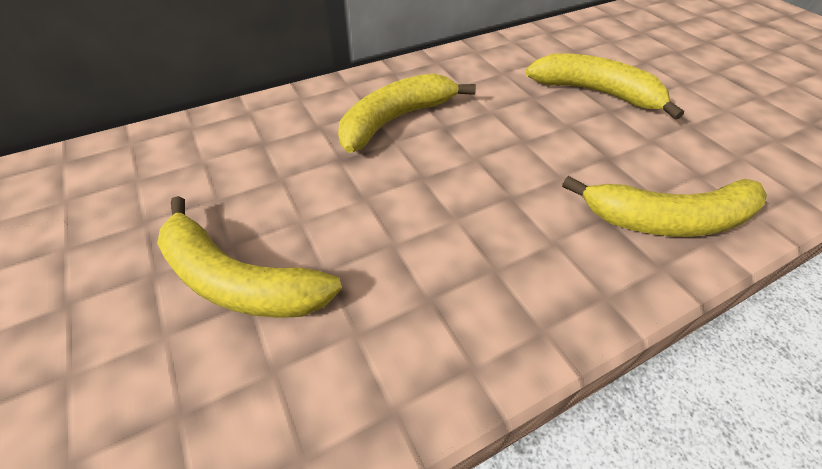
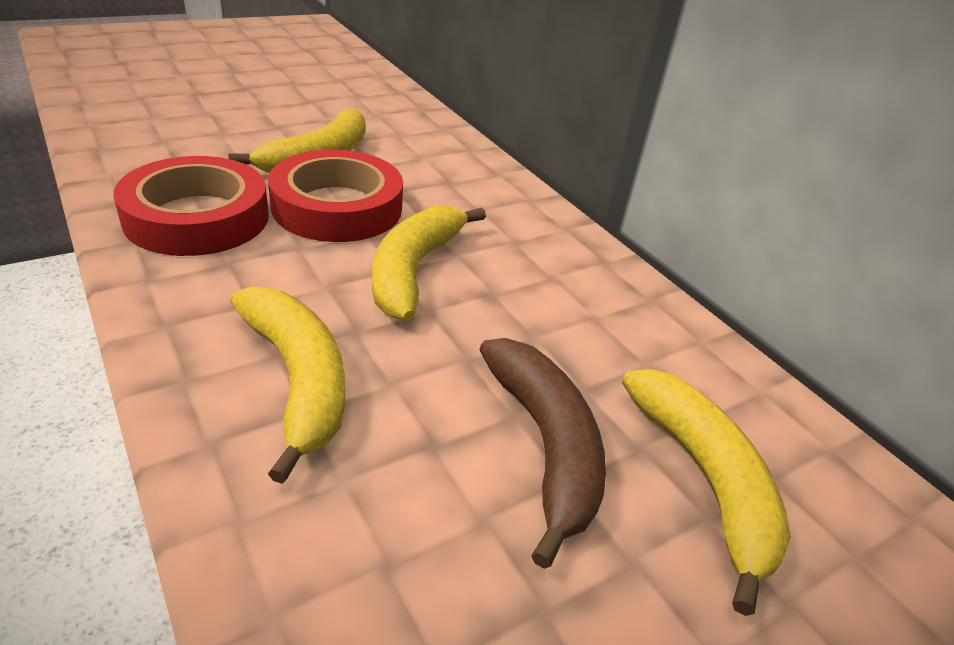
brown banana: none = 0 -> [479,338,606,569] = 1
red tape: none = 0 -> [113,156,269,256] [268,150,403,242] = 2

